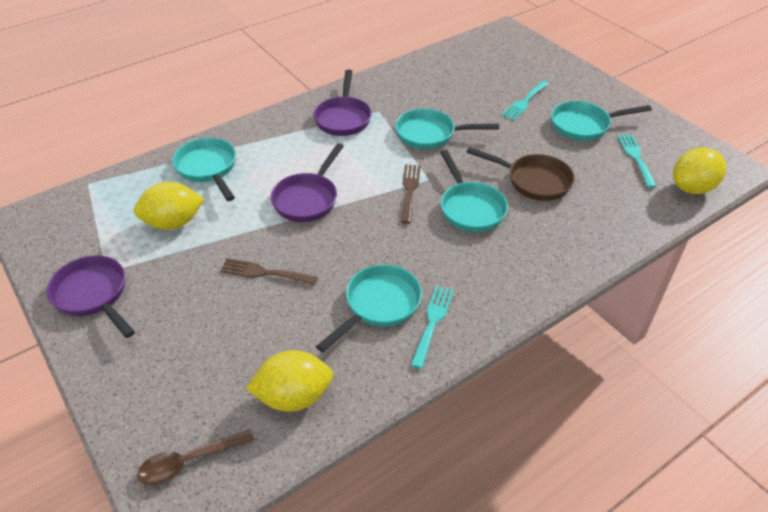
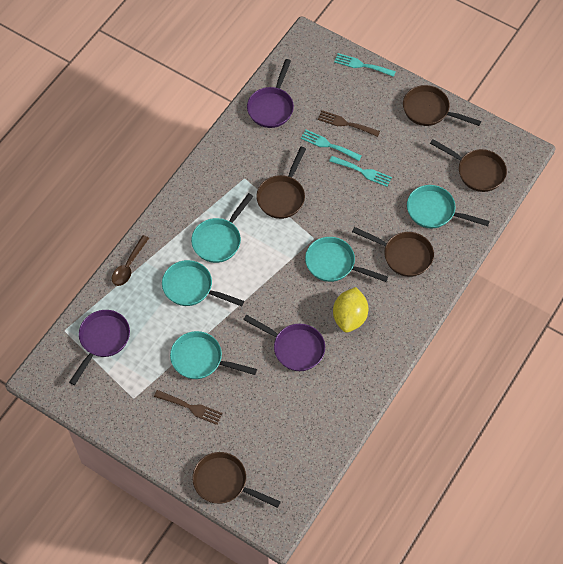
brown pan: [467,147,575,201] = 1 -> [192,452,281,508] [256,147,306,219] [352,227,434,277] [403,85,481,126] [430,139,507,192] = 5
yellow lemon: [134,182,204,230] [246,350,333,412] [673,148,726,194] = 3 -> [333,287,368,333] = 1

